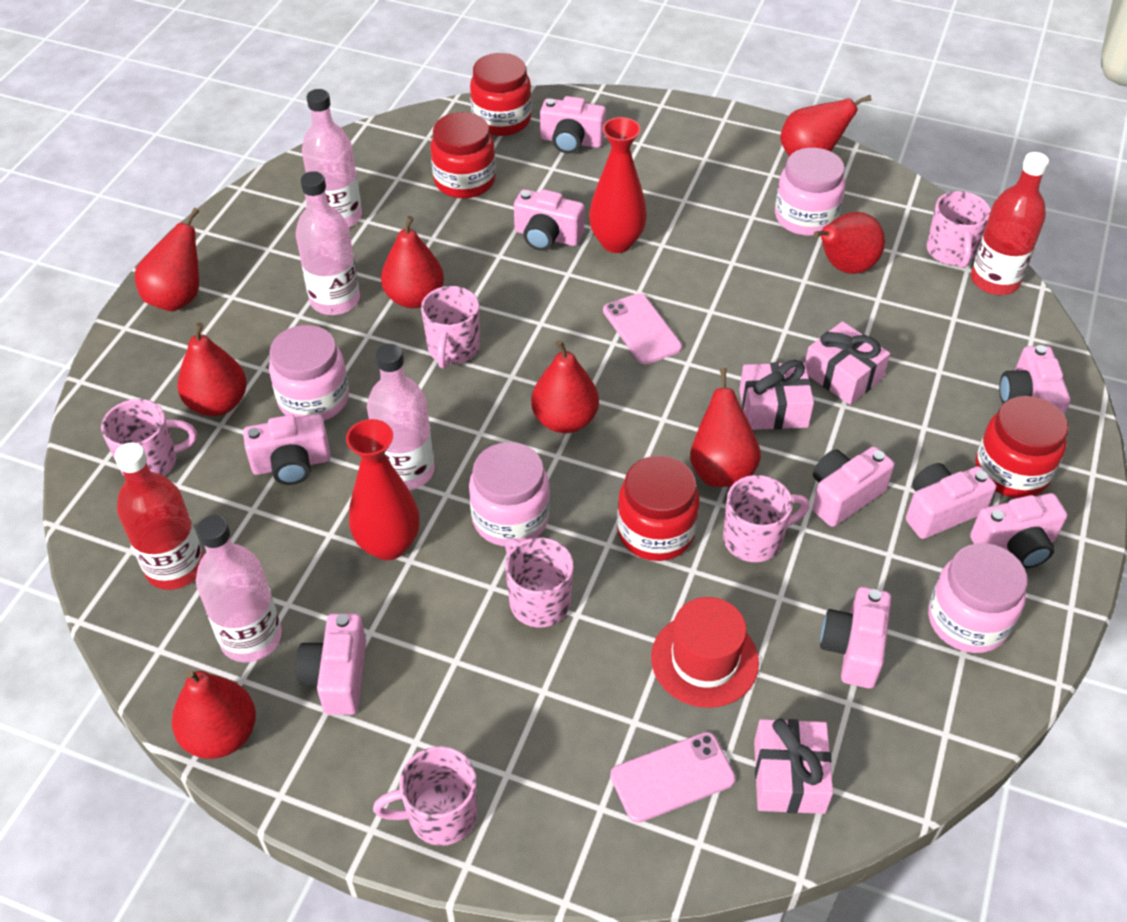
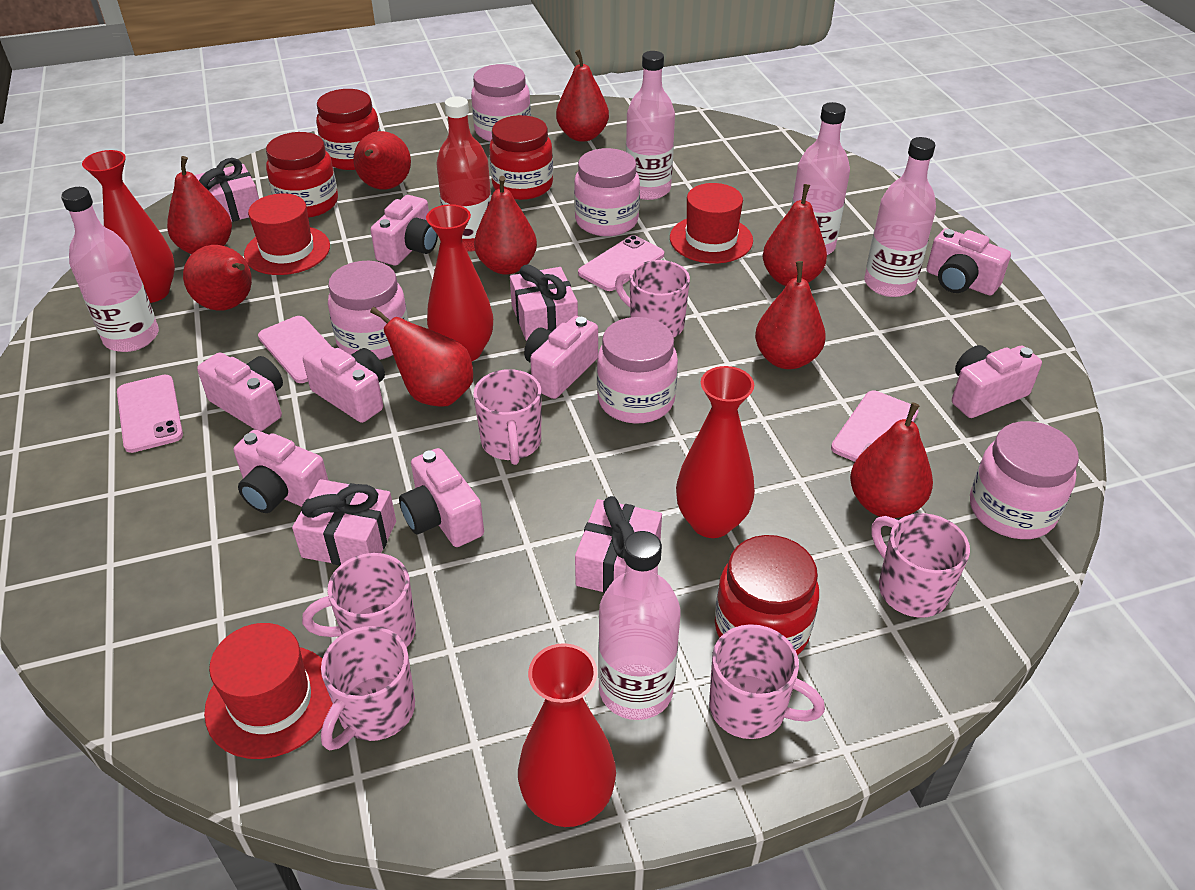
pink bottle: [196,515,282,662] [296,171,360,315] [302,89,362,227] [367,344,435,490] = 4 -> [61,187,159,352] [598,531,681,720] [626,51,675,200] [791,102,850,255] [864,137,936,297] = 5
pink camera: [243,414,331,485] [296,613,366,715] [514,189,584,251] [540,96,606,154] [813,446,894,527] [820,587,891,689] [906,463,996,539] [970,493,1067,569] [999,345,1070,415] = 9 -> [197,352,283,431] [234,430,328,513] [303,343,385,423] [371,195,438,266] [399,448,484,547] [524,316,598,399] [926,228,1011,296] [952,345,1042,418] = 8
pink gift: [739,360,814,430] [754,719,833,814] [805,321,890,405] = 3 -> [195,158,259,222] [292,479,396,565] [510,264,578,341] [575,496,662,593] = 4
pink jar: [269,325,349,421] [469,442,550,546] [775,148,845,236] [928,543,1028,653] = 4 -> [328,261,409,360] [471,64,531,142] [574,148,640,236] [597,317,678,424] [970,421,1079,539] = 5
pink phone: [603,293,682,365] [610,732,736,823] = 2 -> [117,375,183,453] [258,316,331,383] [578,235,664,291] [831,391,918,462] = 4
red bottle: [114,442,204,590] [971,152,1049,295] = 2 -> [436,96,491,252] = 1
red hat: [651,597,759,708] = 1 -> [204,623,333,759] [244,193,330,275] [670,183,753,263] = 3
red pear: [135,208,199,311] [172,670,256,759] [177,323,247,416] [381,216,444,308] [531,340,599,433] [690,368,761,487] [780,95,871,156] [814,212,885,274] = 8 -> [167,156,232,254] [183,245,252,311] [353,131,411,190] [370,307,473,407] [474,176,537,275] [556,49,609,142] [755,261,826,369] [762,184,827,286] [850,402,933,518] = 9
red vase: [346,419,420,560] [589,117,647,253] = 2 -> [82,150,175,303] [426,204,493,361] [518,643,616,827] [676,366,755,538] = 4

